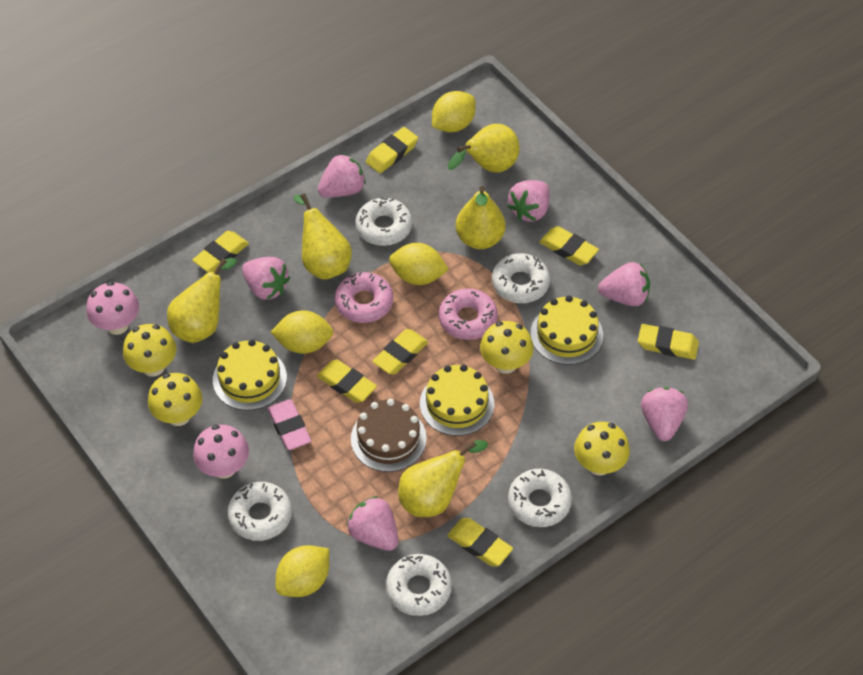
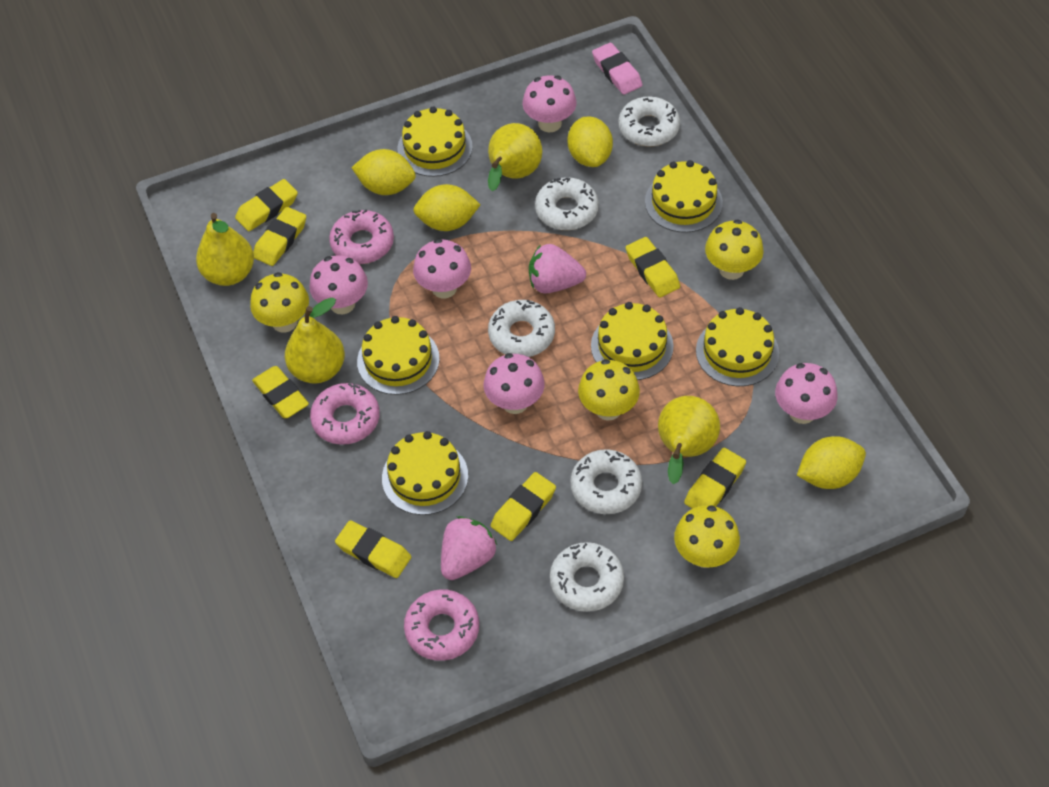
brown cake: [351,399,427,472] = 1 -> none = 0
pink donut: [335,272,393,323] [439,288,498,340] = 2 -> [310,383,380,445] [329,210,394,264] [404,589,479,661] = 3
pink mushroom: [86,281,139,335] [193,425,249,479] = 2 -> [309,255,368,314] [413,239,471,298] [484,353,545,414] [522,75,577,132] [775,363,838,424] = 5
pink strawberry: [242,257,290,300] [318,154,366,198] [346,496,399,551] [507,180,550,222] [598,262,650,306] [641,387,688,441] = 6 -> [441,516,497,580] [529,244,586,294] = 2
yellow cake: [213,339,287,410] [420,365,494,436] [530,295,603,365] = 3 -> [357,316,440,395] [382,431,468,515] [397,107,473,177] [591,302,673,380] [645,160,723,233] [696,307,779,386] = 6
yellow pear: [167,258,237,343] [293,193,352,280] [398,440,488,517] [448,124,520,172] [455,186,506,249] = 5 -> [196,213,254,286] [285,298,345,384] [488,123,542,191] [658,396,720,484] = 4

